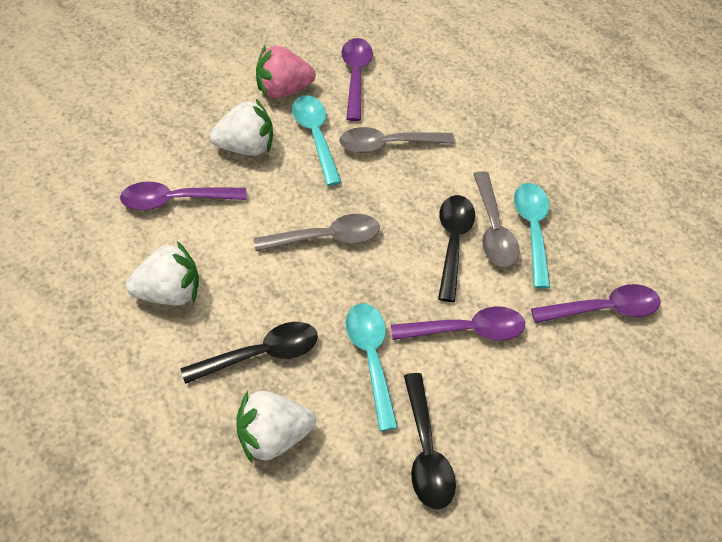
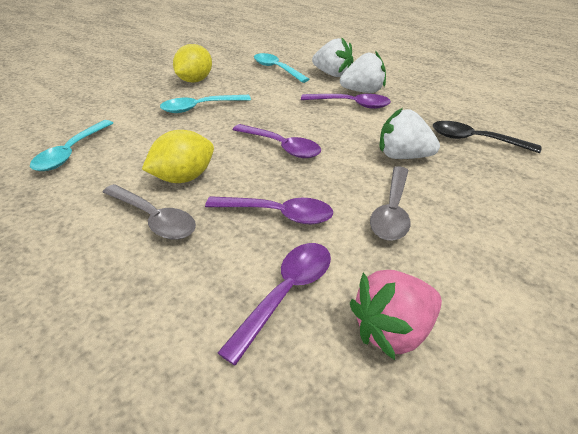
black spoon: [181,322,318,384] [404,373,456,509] [438,195,475,302] = 3 -> [433,121,542,153] = 1
grey spoon: [254,214,380,251] [339,127,455,153] [474,171,520,267] = 3 -> [102,184,196,240] [370,166,411,241] = 2
yellow lemon: none = 0 -> [142,130,214,183] [173,44,212,82] = 2

